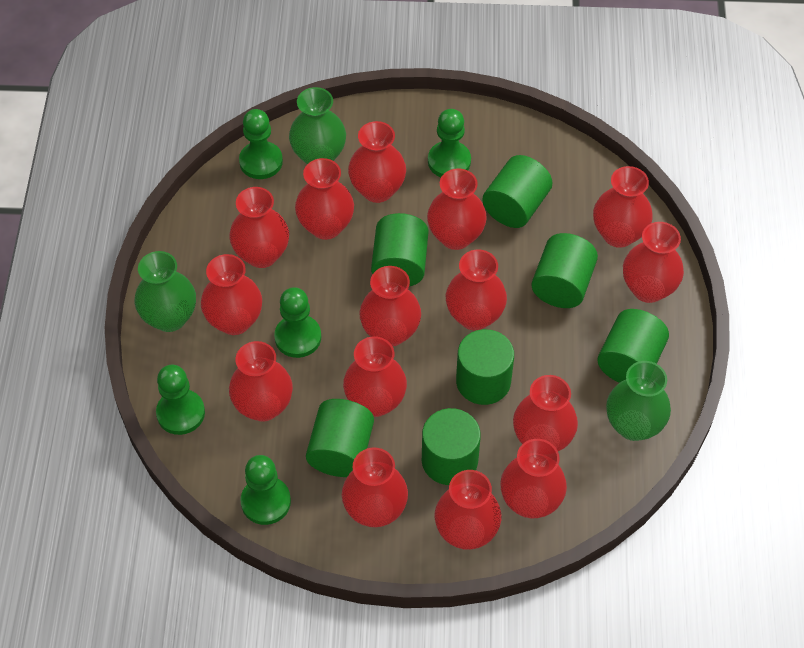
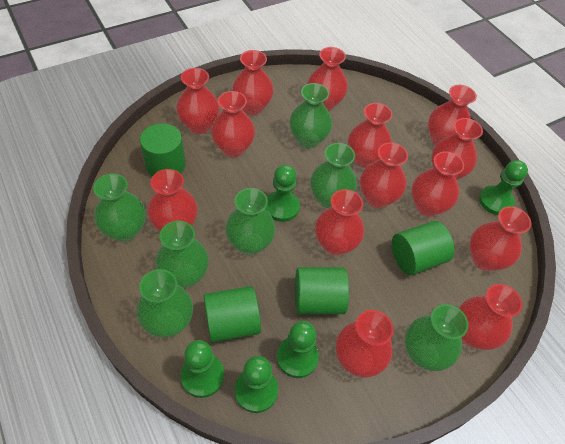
green cylinder: [306,399,374,477] [371,213,428,286] [422,408,481,485] [456,329,514,405] [482,155,553,228] [532,233,598,308] [597,309,669,383] = 7 -> [140,123,185,177] [203,286,261,343] [295,267,349,314] [392,221,454,275] = 4
green vase: [135,251,196,332] [289,87,346,164] [606,361,671,441] = 3 -> [93,173,146,242] [137,269,193,337] [156,221,209,288] [225,188,276,255] [289,83,332,148] [310,143,357,209] [405,304,469,371] = 7
red vase: [201,254,262,335] [229,187,289,268] [229,341,293,422] [295,158,354,240] [342,447,408,527] [343,336,407,417] [348,121,406,203] [359,266,421,346] [427,168,487,250] [435,470,501,550] [446,249,507,330] [500,439,567,518] [513,375,578,451] [593,166,653,248] [623,222,684,303] = 15 -> [147,169,198,231] [176,68,220,134] [211,91,255,157] [232,50,274,115] [308,47,348,111] [315,189,364,256] [336,310,394,378] [348,103,393,168] [360,142,408,208] [412,151,464,217] [428,85,477,146] [431,118,483,180] [459,284,523,350] [470,206,531,271] = 14

